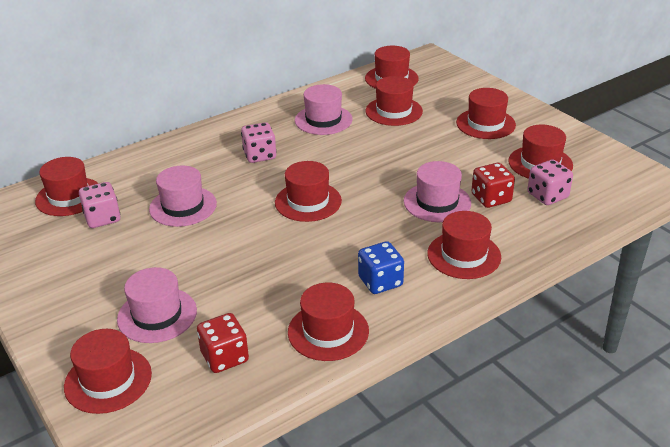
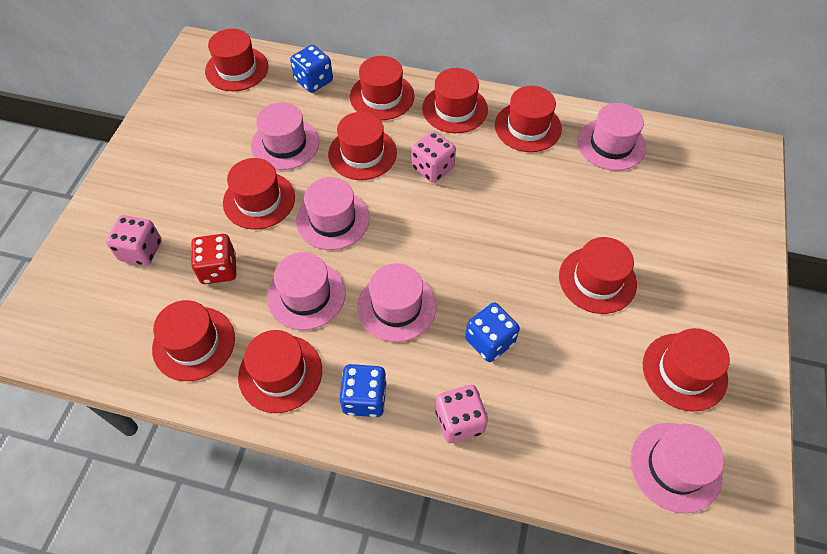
blue dice: [358,241,404,294] = 1 -> [290,45,333,93] [340,364,387,417] [465,303,520,362] = 3
pink hat: [117,267,197,343] [149,166,217,227] [295,84,352,135] [404,161,471,222] = 4 -> [251,102,319,170] [267,252,345,330] [296,177,370,250] [357,263,437,342] [578,103,646,171] [630,423,724,514] = 6
red dice: [197,313,249,373] [471,163,515,208] = 2 -> [191,234,236,284] = 1
red hat: [35,157,99,216] [64,329,152,414] [275,161,342,222] [288,282,369,361] [365,46,419,89] [366,76,423,126] [427,211,501,279] [456,88,516,139] [508,125,573,179] = 9 -> [152,300,235,381] [205,29,268,91] [223,158,295,230] [238,330,322,413] [328,112,397,180] [350,56,414,120] [422,68,488,133] [495,86,562,152] [559,237,637,314] [643,328,730,412] = 10

